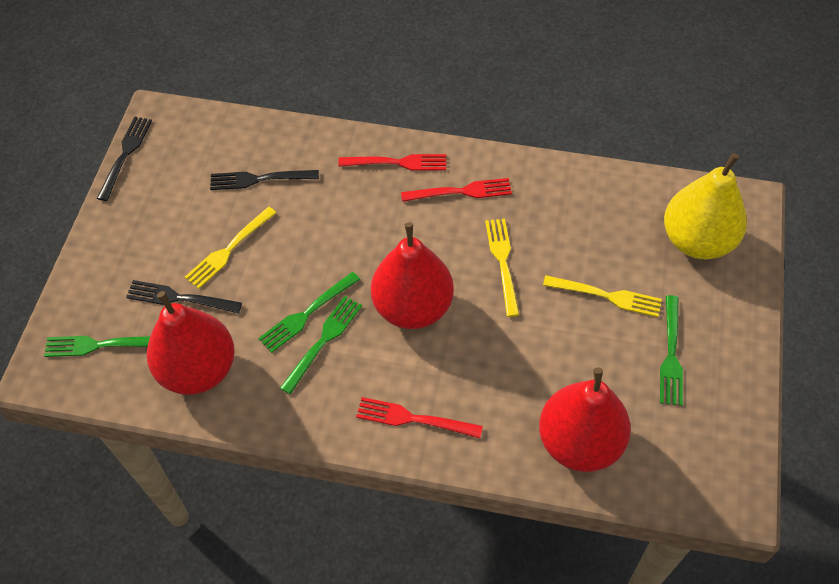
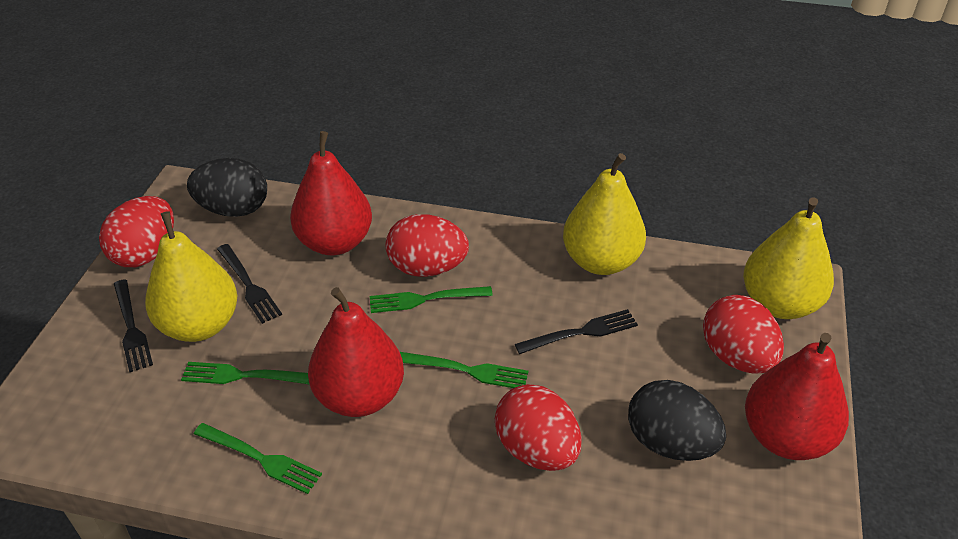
black egg: none = 0 -> [187,158,267,217] [628,380,726,461] = 2
red egg: none = 0 -> [99,196,174,267] [386,214,469,277] [495,384,581,471] [703,295,784,373] = 4
red fork: [339,154,446,171] [356,397,483,438] [401,178,512,202] = 3 -> none = 0
yellow fork: [185,207,277,289] [485,219,519,317] [543,275,662,317] = 3 -> none = 0
yellow pear: [664,153,747,259] = 1 -> [145,211,237,342] [563,153,646,275] [743,197,834,319] = 3

